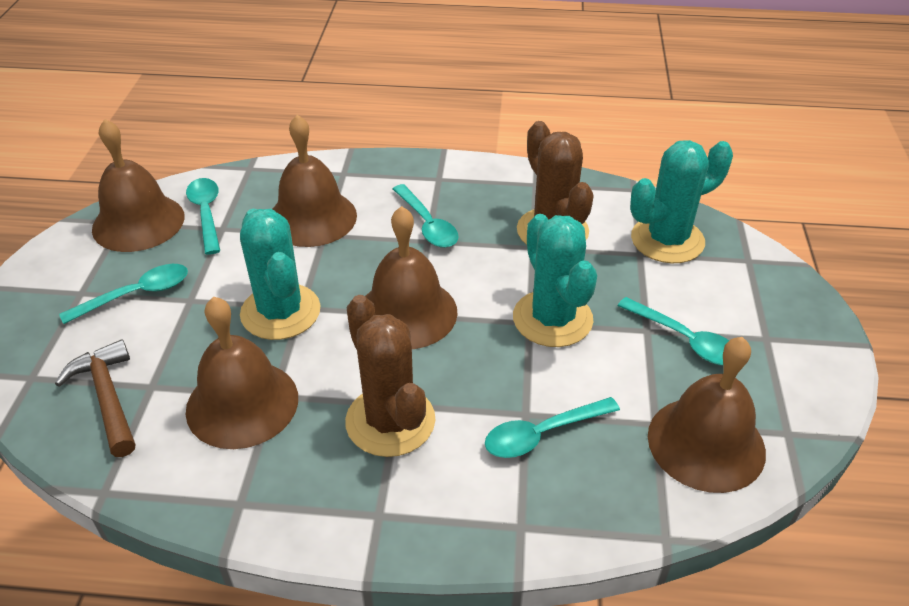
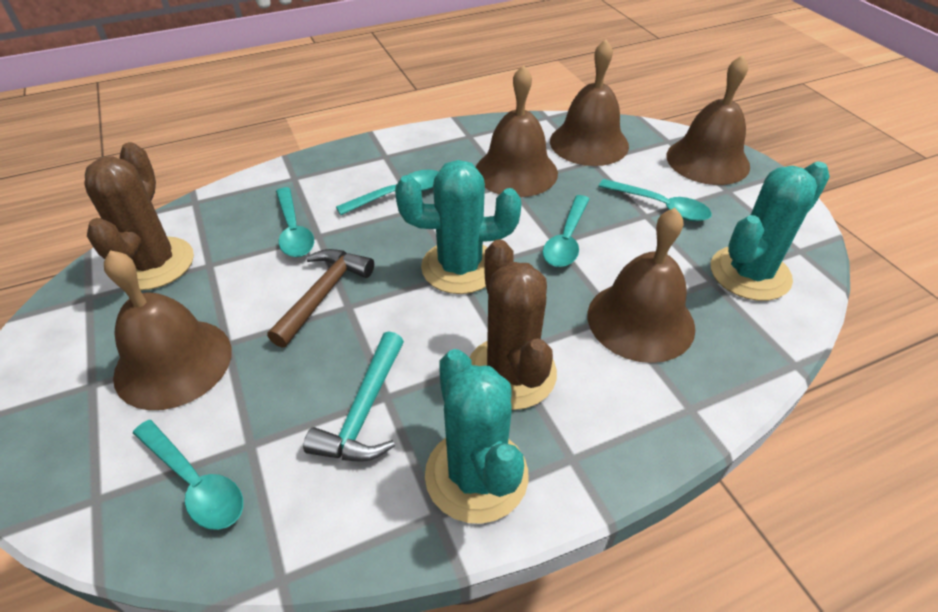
turquoise hammer: none = 0 -> [303,331,404,462] = 1

